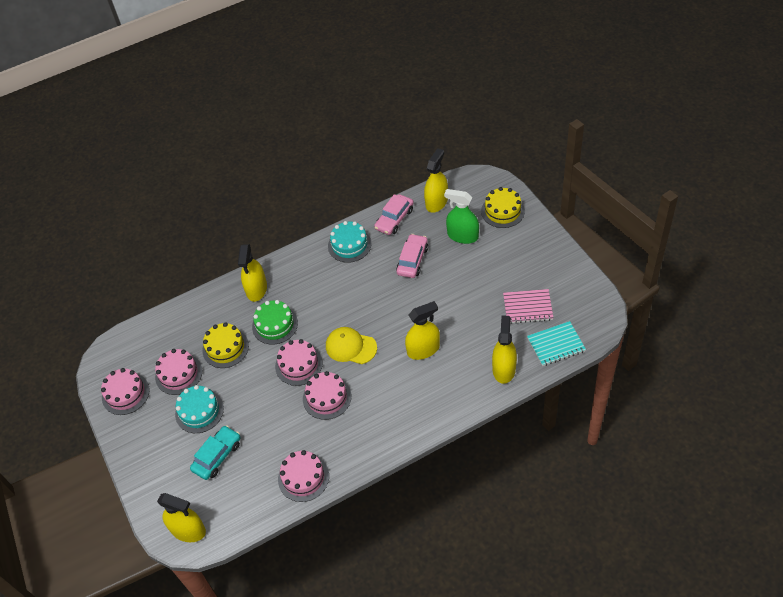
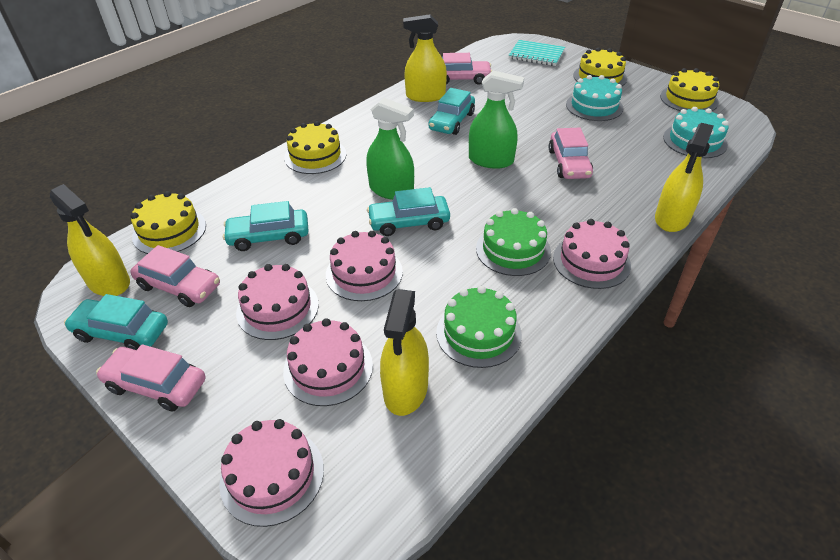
green cake: [252,300,298,345] = 1 -> [436,286,522,368] [476,208,551,276] = 2
green spray bottle: [444,189,479,244] = 1 -> [366,98,414,200] [469,71,524,169] = 2
pink car: [374,194,414,235] [396,234,428,278] = 2 -> [96,344,206,411] [130,245,220,307] [442,53,492,85] [549,128,593,179] = 4
pink notebook: [503,289,554,324] = 1 -> none = 0
turquoise car: [190,425,240,480] = 1 -> [64,294,168,349] [223,201,309,251] [367,187,450,236] [428,88,475,135] = 4
yellow cake: [202,322,249,368] [481,187,525,228] = 2 -> [131,191,206,254] [284,121,346,174] [573,47,627,86] [660,68,719,111] = 4
yellow cap: [326,327,377,364] = 1 -> none = 0
yellow spray bottle: [157,493,206,542] [238,244,267,302] [405,301,440,360] [424,148,448,213] [492,315,517,384] = 5 -> [50,184,130,296] [380,289,429,416] [403,14,447,102] [655,123,714,232] = 4

